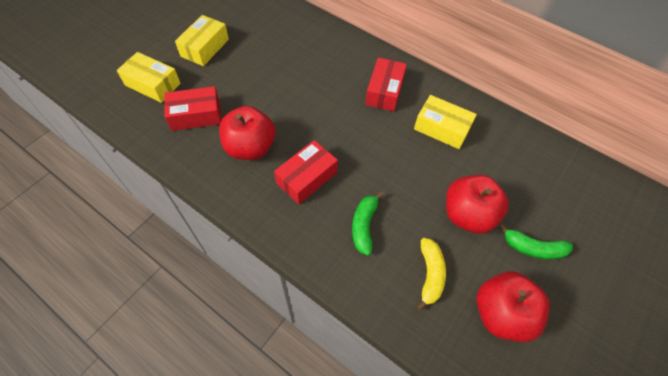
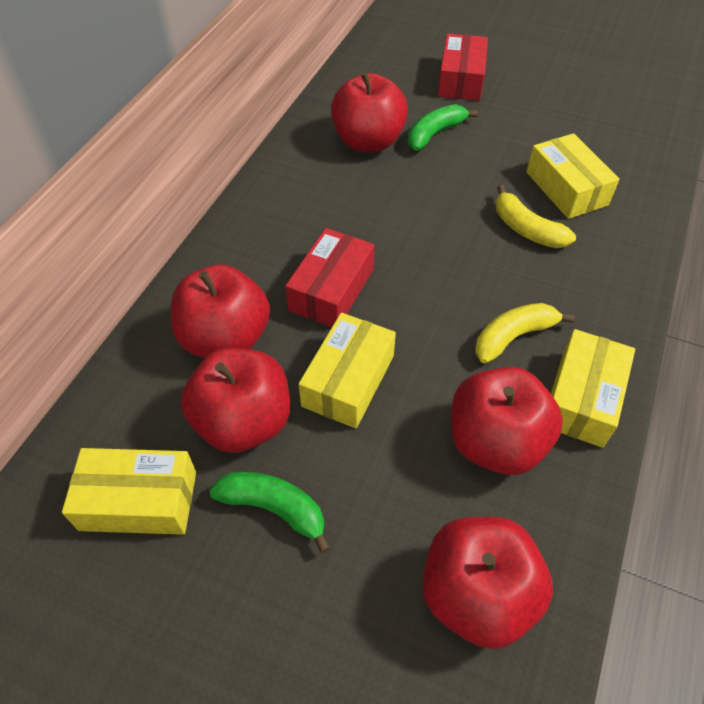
red apple: [219,106,275,160] [446,175,509,234] [476,272,550,342] = 3 -> [171,264,270,358] [181,348,290,453] [331,72,408,152] [423,517,553,649] [451,367,563,475] = 5
red box: [164,86,221,131] [274,140,338,204] [365,57,407,111] = 3 -> [285,228,374,327] [438,33,488,101] = 2
yellow banana: [417,238,446,311] = 1 -> [475,303,575,363] [496,185,576,248] = 2
yellow box: [117,52,181,103] [175,15,229,66] [414,95,477,149] = 3 -> [62,448,196,535] [298,313,396,428] [526,133,619,219] [551,329,635,448] = 4

